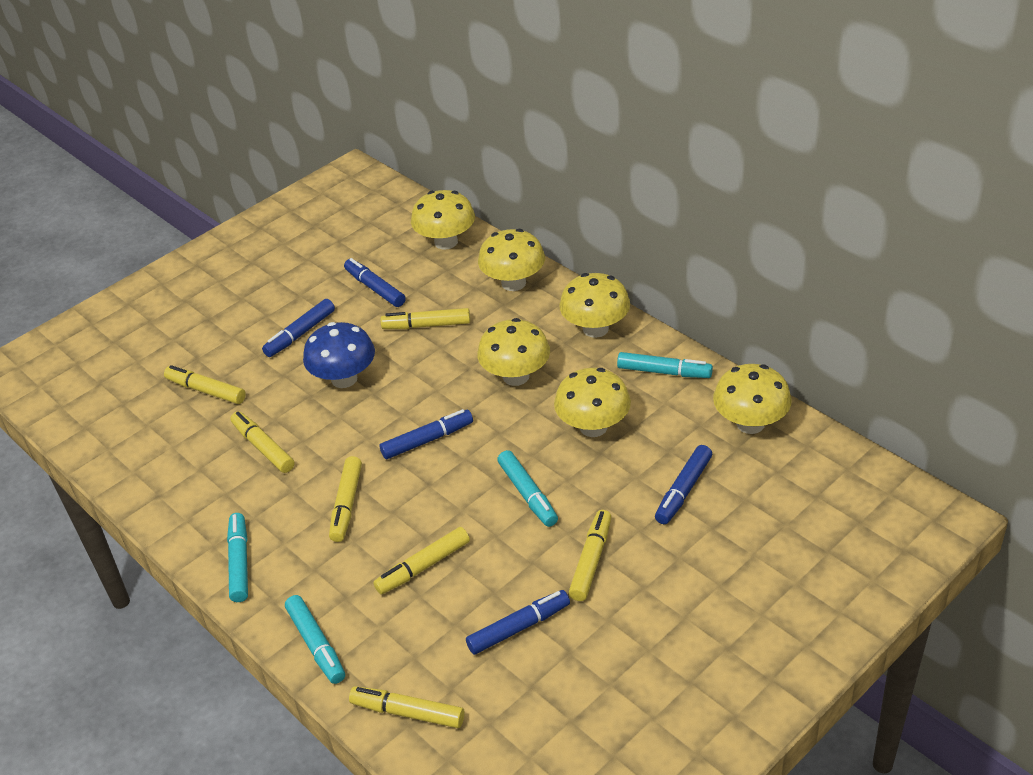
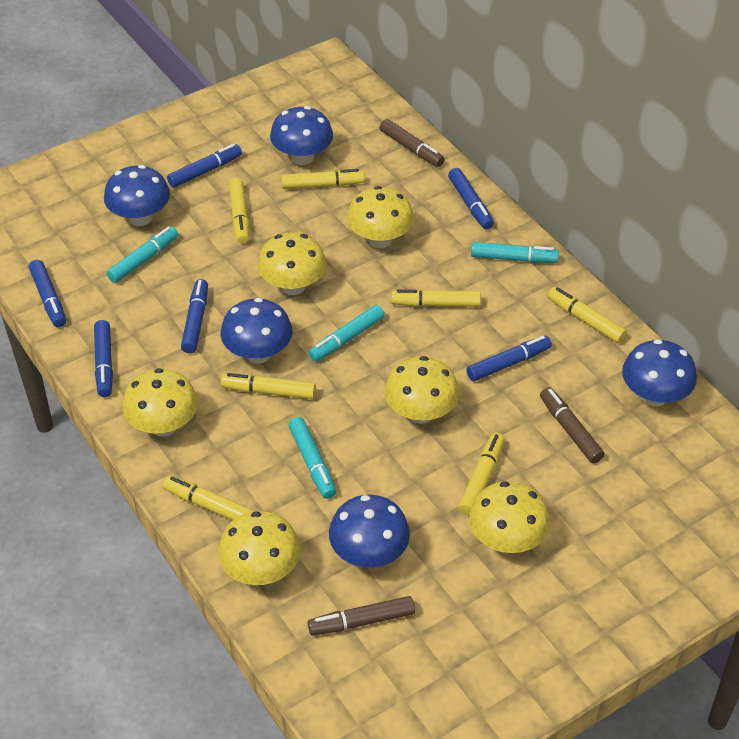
blue marker: [262,299,335,357] [344,258,406,307] [380,409,473,459] [466,590,570,655] [655,445,712,524] = 5 -> [29,260,66,327] [94,320,113,397] [167,144,242,188] [181,279,208,353] [448,168,494,229] [466,336,552,381] = 6
blue mushroom: [303,322,375,388] = 1 -> [104,165,170,226] [221,298,293,364] [270,106,333,165] [329,495,410,568] [622,339,697,406] = 5
brown marker: none = 0 -> [308,596,415,635] [380,119,444,167] [540,387,605,464] = 3

